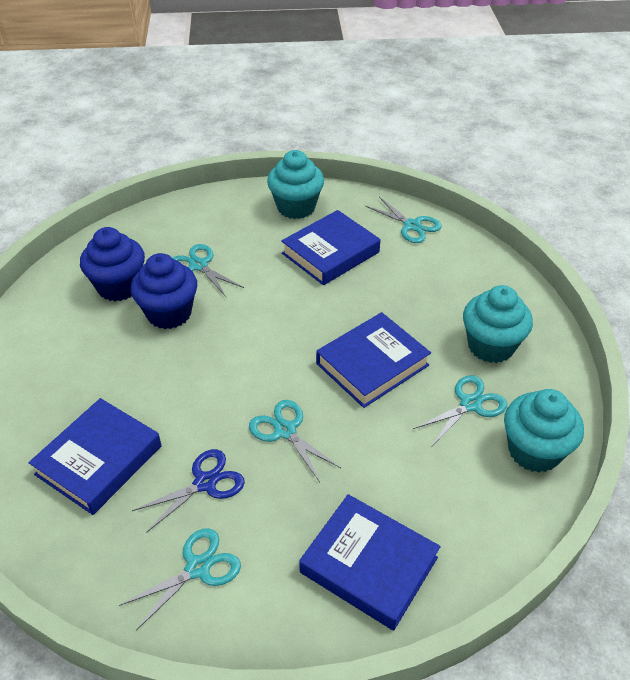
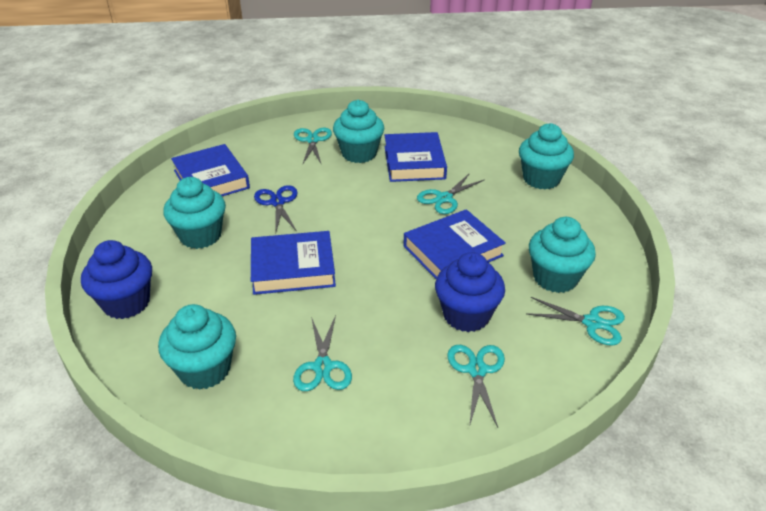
turquoise cupcake: [267,150,324,219] [463,285,533,363] [504,389,584,473] = 3 -> [158,304,236,390] [163,177,226,249] [333,100,384,163] [519,123,574,189] [529,217,596,293] = 5

